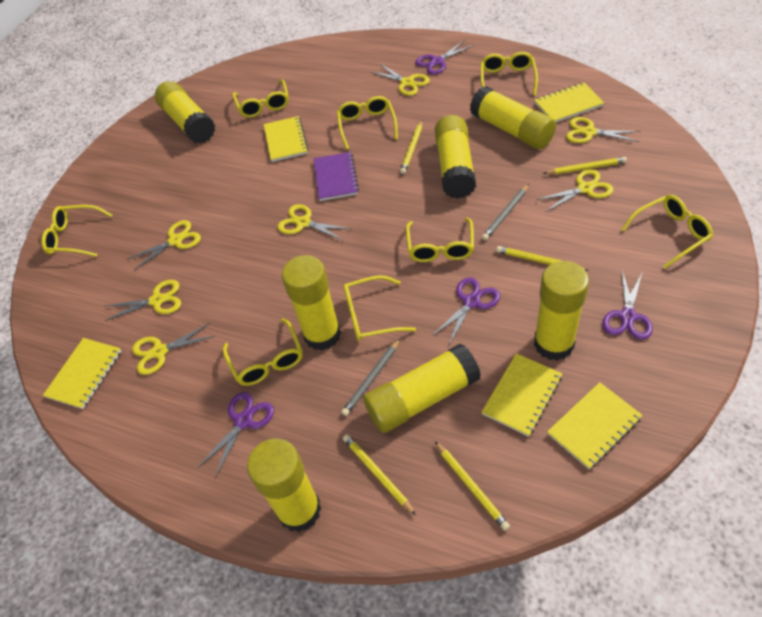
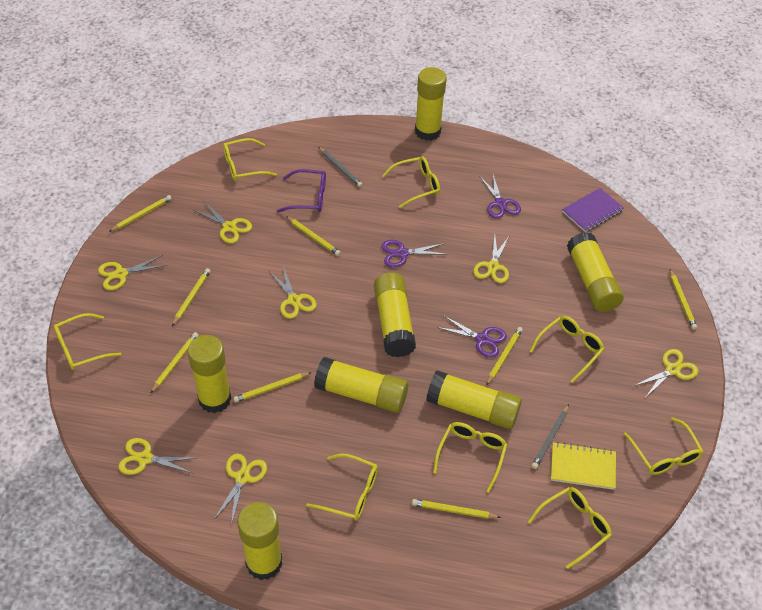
purple glasses: none = 0 -> [277,169,326,213] = 1
purple scissors: [198,392,274,478] [415,40,474,75] [432,277,500,345] [602,270,653,340] = 4 -> [381,240,447,267] [436,315,507,358] [480,175,521,219] = 3
yellow notebook: [43,338,121,409] [264,116,308,162] [482,353,562,437] [534,83,604,122] [547,382,643,469] = 5 -> [551,442,616,490] = 1
yellow pencil: [343,434,416,515] [400,120,423,174] [435,441,510,531] [496,246,589,271] [543,157,627,175] = 5 -> [109,195,172,232] [150,332,198,394] [172,268,211,326] [233,372,312,403] [286,216,341,256] [412,499,501,519] [486,327,523,386] [670,269,697,330] = 8

